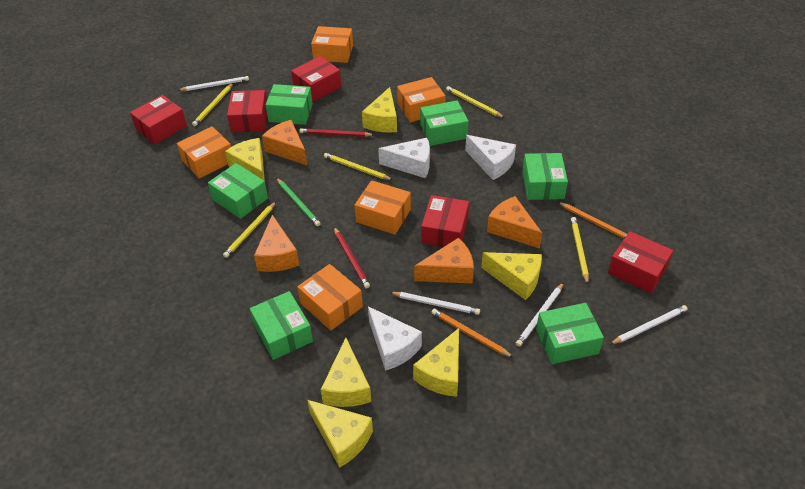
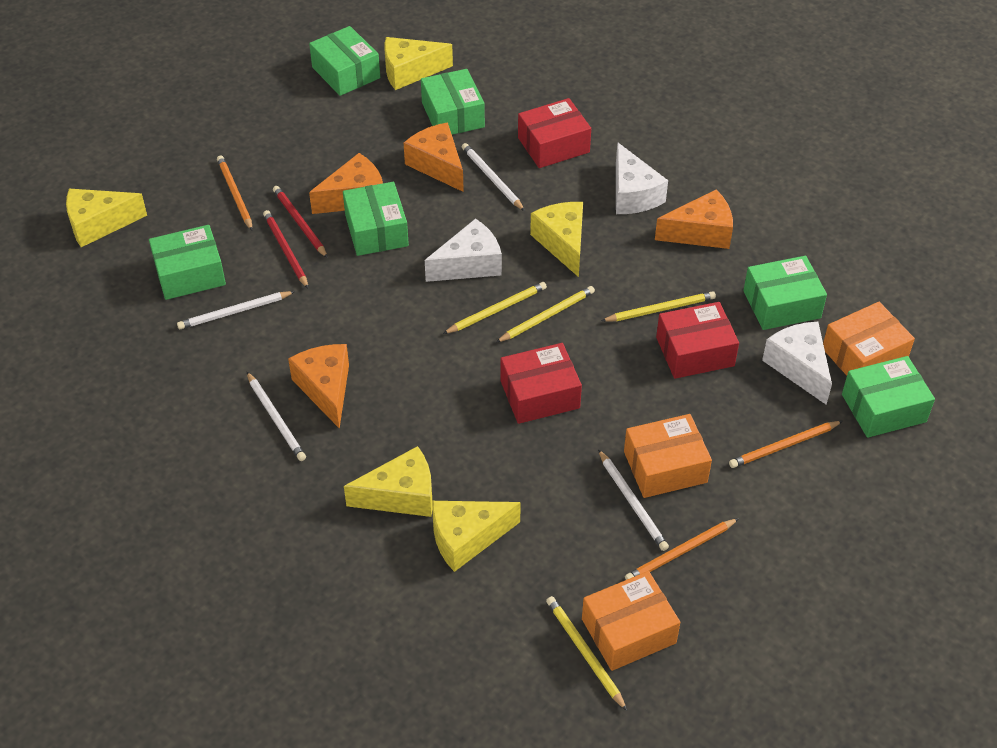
green pencil: [276,178,321,226] = 1 -> none = 0
orange box: [177,126,231,179] [297,264,363,331] [311,26,353,63] [354,180,411,235] [397,77,445,122] = 5 -> [582,571,680,671] [624,414,712,498] [823,302,915,376] = 3
orange pencil: [431,309,514,358] [558,202,627,239] = 2 -> [217,155,253,230] [625,518,739,580] [729,421,843,468] = 3
red box: [130,95,187,144] [227,90,267,132] [291,56,342,102] [421,195,469,247] [608,231,673,293] = 5 -> [501,343,582,424] [518,98,591,168] [656,302,739,379] = 3
yellow cheese: [225,138,265,181] [307,400,373,468] [321,338,371,407] [362,87,397,133] [413,328,459,397] [481,252,542,300] = 6 -> [66,189,147,247] [344,446,432,517] [384,37,453,90] [432,501,521,572] [530,202,583,277] = 5
yellow pencil: [192,83,233,126] [223,202,276,258] [324,153,393,180] [446,86,505,118] [571,217,589,285] = 5 -> [443,282,547,334] [496,286,595,343] [546,596,627,711] [601,291,716,322] = 4

